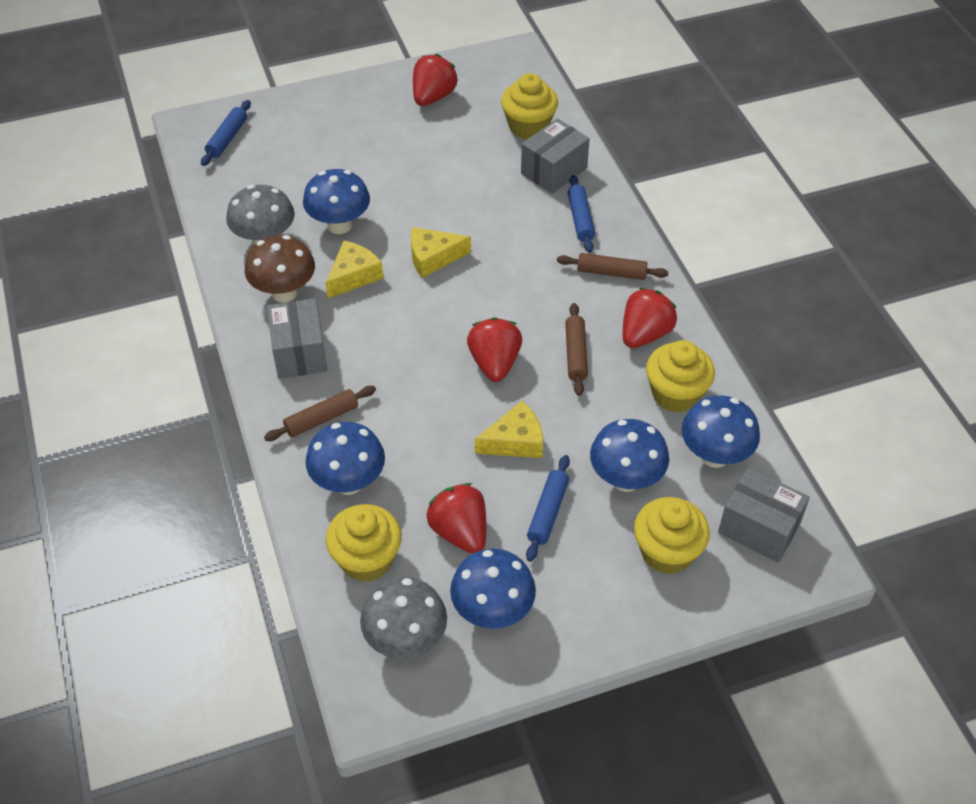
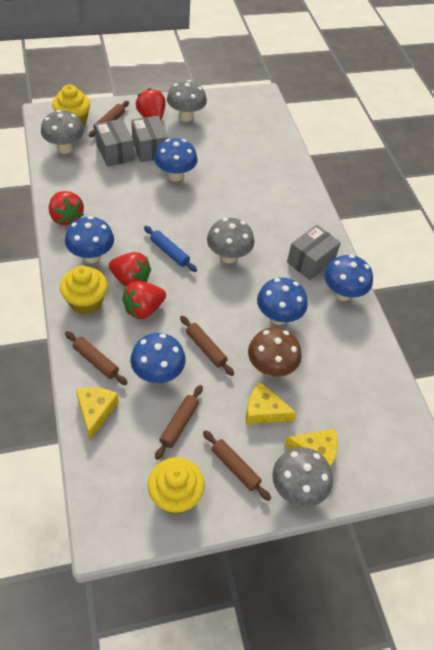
blue rolling pin: [201,100,251,166] [526,455,570,562] [568,175,595,253] = 3 -> [144,226,197,272] = 1
brown rolling pin: [264,386,376,441] [557,253,668,280] [565,303,588,396] = 3 -> [65,331,128,385] [89,101,129,137] [155,385,203,460] [180,316,234,376] [203,430,271,501] = 5
grey mushroom: [226,185,295,245] [360,577,447,659] = 2 -> [41,110,84,154] [167,80,207,122] [207,218,254,263] [272,447,333,507] = 4
yellow cupcake: [326,504,402,582] [501,73,558,139] [634,497,710,574] [646,340,715,413] = 4 -> [52,85,90,126] [60,265,108,315] [148,457,204,515] = 3

